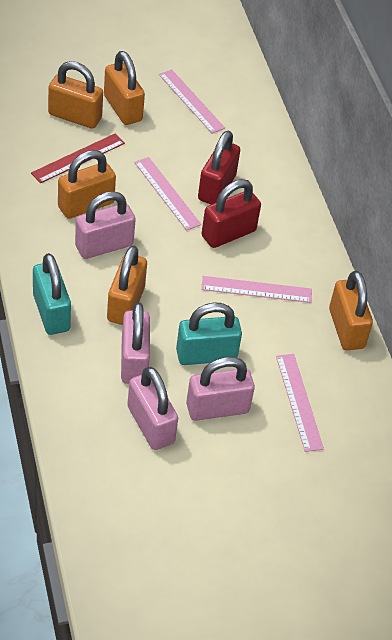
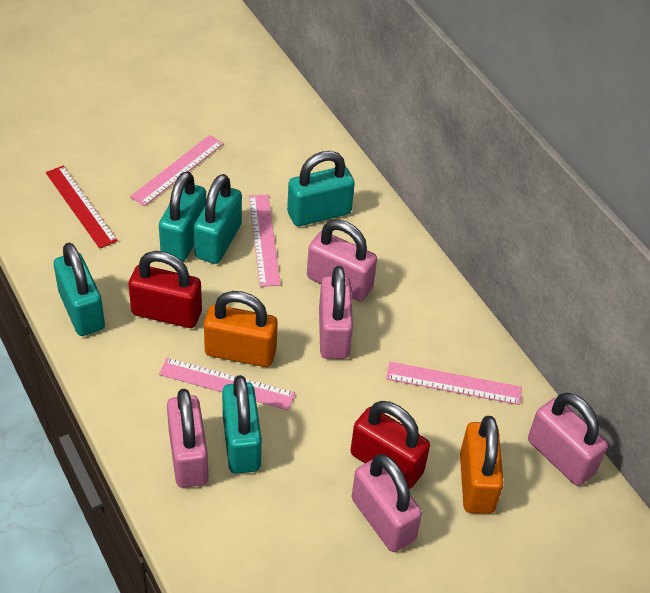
orange padlock: [48,61,103,129] [58,150,116,219] [104,51,145,125] [107,245,147,325] [329,271,373,350] = 5 -> [204,291,278,367] [460,416,504,514] = 2
pink padlock: [75,191,136,259] [121,302,150,384] [127,367,178,450] [186,357,255,421] = 4 -> [167,389,208,488] [307,220,377,302] [319,266,353,359] [352,454,422,552] [528,393,608,486] = 5
turquoise padlock: [33,253,71,335] [176,303,242,365] = 2 -> [54,243,105,336] [159,171,206,261] [194,174,242,264] [222,375,262,474] [287,151,355,226] = 5

